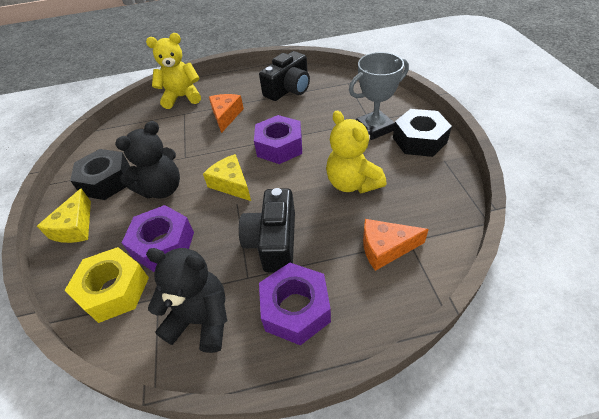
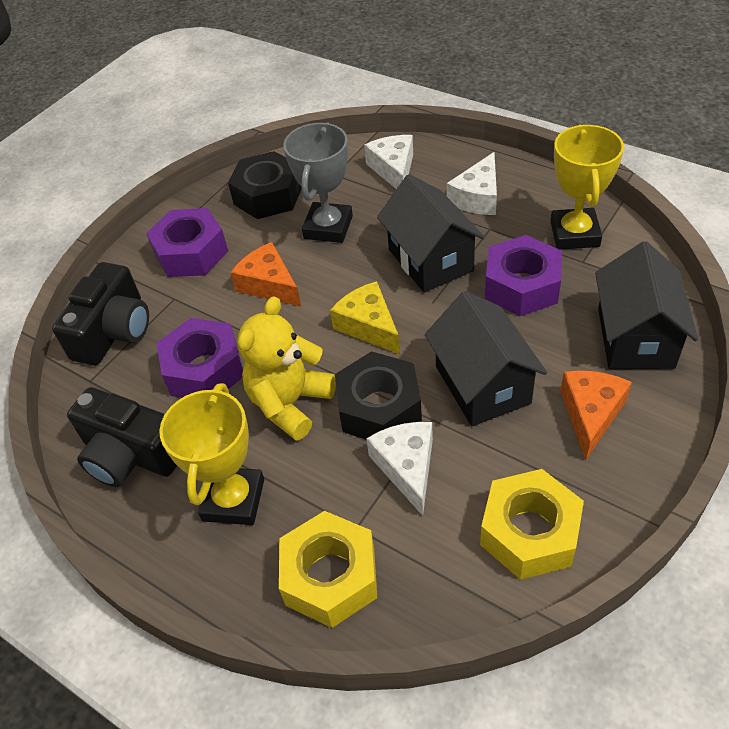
black house: none = 0 -> [377,174,485,292] [425,291,547,426] [595,241,698,369] = 3
black teddy bear: [115,121,180,199] [146,248,227,353] = 2 -> none = 0
white cheese: none = 0 -> [364,135,413,189] [366,422,433,516] [447,152,497,215] = 3
yellow cheese: [37,188,91,243] [203,154,251,201] = 2 -> [330,281,400,354] = 1
yellow nut: [64,247,149,323] = 1 -> [279,511,377,628] [480,469,584,580] = 2
yellow teddy bear: [146,33,201,109] [326,111,386,193] = 2 -> [237,296,336,441] = 1
yellow trophy: none = 0 -> [159,383,264,525] [550,125,624,250] = 2

